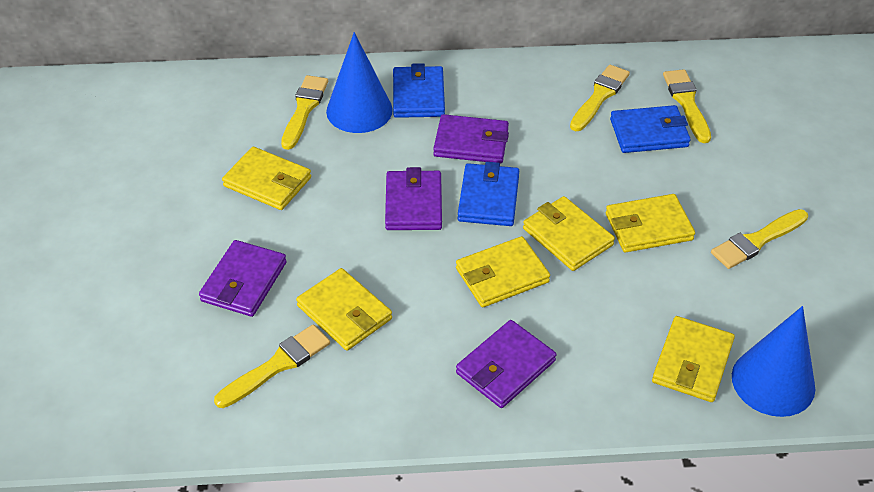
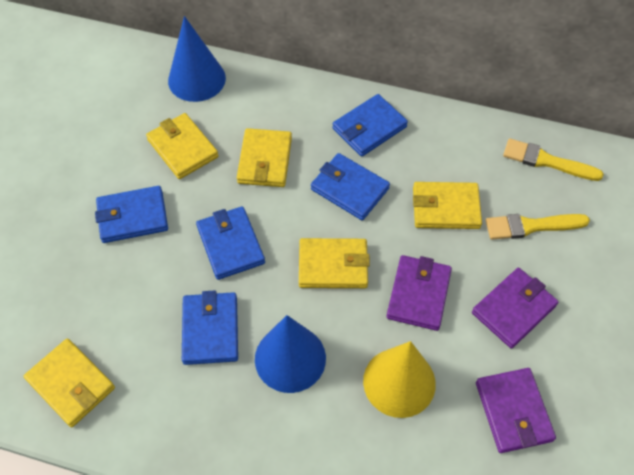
blue wallet: [393,63,445,118] [458,162,519,226] [610,105,690,153] = 3 -> [95,186,168,243] [182,290,238,365] [196,206,265,280] [311,153,390,220] [332,94,408,157] = 5
purple wallet: [199,240,287,317] [385,167,442,230] [433,114,509,164] [456,320,556,408] = 4 -> [386,255,452,331] [472,268,558,348] [476,368,556,453] = 3
yellow brush: [214,324,330,408] [281,75,328,150] [570,65,630,131] [663,69,711,143] [711,209,808,269] = 5 -> [486,214,590,240] [503,138,604,181] = 2
yellow cone: none = 0 -> [363,341,436,418] = 1
yellow wallet: [222,147,311,210] [296,268,392,351] [456,236,550,307] [523,196,615,271] [606,194,695,253] [652,316,735,402] = 6 -> [24,339,115,427] [146,113,219,179] [237,128,292,187] [299,238,370,288] [413,182,482,229] = 5

